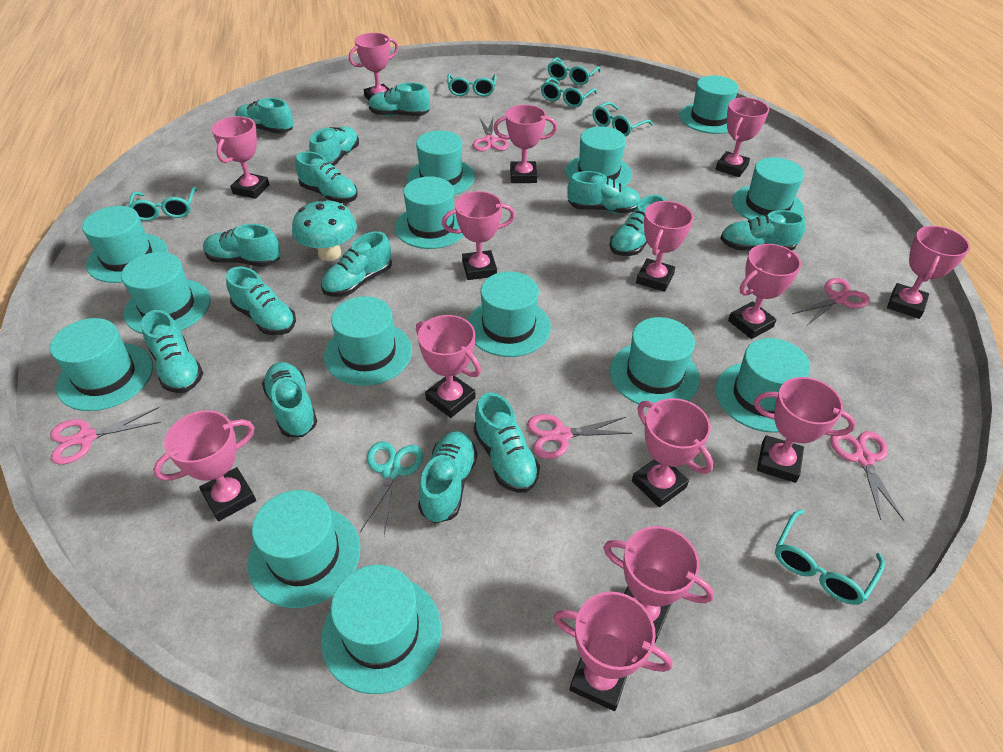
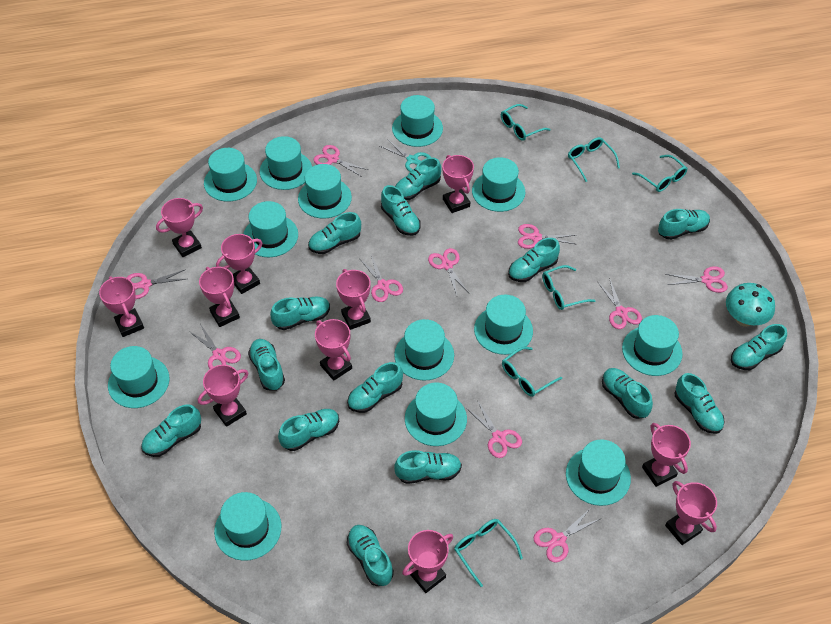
pink scissors: [50,407,161,465] [473,118,509,152] [527,414,632,459] [792,278,870,325] [830,431,904,521] = 5 -> [126,269,186,299] [189,324,241,369] [314,145,368,177] [359,255,403,302] [428,248,469,295] [466,400,522,458] [518,224,575,249] [533,509,600,563] [598,278,642,329] [666,266,728,293] = 10
pink trophy: [153,410,256,521] [212,116,270,199] [349,33,399,100] [416,315,481,418] [442,191,515,280] [493,105,557,183] [553,592,673,711] [603,526,714,642] [632,398,713,507] [636,201,693,292] [716,97,769,177] [728,244,801,339] [754,377,856,483] [887,226,970,319] = 14 -> [99,276,144,337] [156,198,203,257] [198,365,248,427] [199,267,240,327] [216,234,262,294] [315,319,352,381] [336,269,371,330] [402,530,453,593] [442,155,474,213] [642,423,691,487] [665,481,717,545] = 11
turquoise hat: [50,318,153,411] [82,206,168,283] [121,252,210,334] [248,490,360,608] [321,565,441,694] [324,296,412,386] [395,176,464,249] [408,130,475,195] [468,272,551,357] [566,126,632,186] [610,317,700,408] [680,75,739,134] [716,338,810,433] [732,157,804,220] = 14 -> [108,346,170,408] [204,148,257,202] [214,492,281,561] [244,201,298,257] [260,136,312,190] [298,164,352,219] [392,95,443,147] [394,319,454,380] [405,382,467,446] [472,157,525,212] [474,295,533,355] [566,440,631,506] [622,315,683,376] = 13
turquoise shoe: [141,310,203,393] [203,224,280,267] [226,266,296,335] [235,98,294,134] [262,362,317,437] [295,151,358,203] [309,127,359,166] [321,231,392,297] [368,83,430,116] [418,431,477,523] [474,392,540,493] [567,171,641,213] [609,195,666,256] [720,210,806,250] = 14 -> [141,404,201,457] [248,339,285,391] [270,296,330,330] [278,409,339,451] [308,212,361,254] [347,362,403,413] [347,525,394,586] [381,185,421,236] [394,450,462,484] [395,157,441,200] [508,238,560,282] [602,368,653,419] [658,209,710,240] [675,373,725,434] [731,324,787,370] = 15

